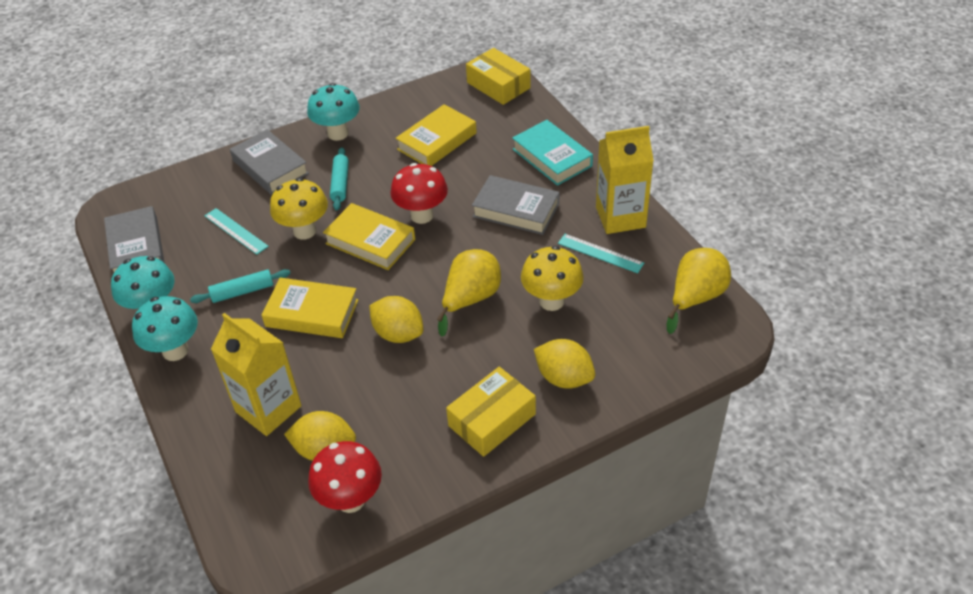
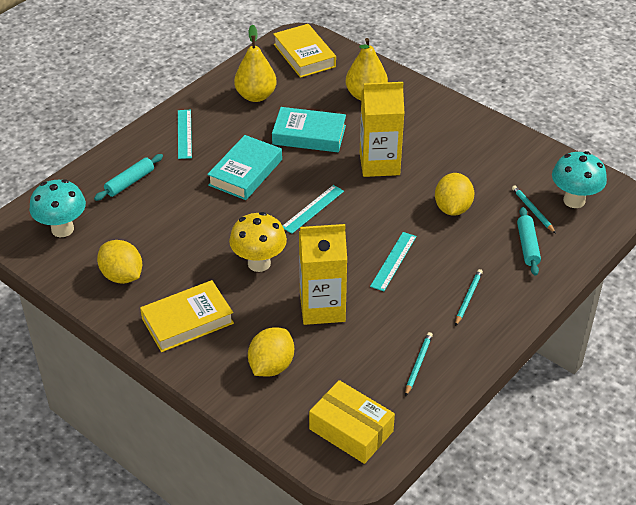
grey book: [104,206,165,272] [230,129,309,195] [472,175,560,235] = 3 -> none = 0
red mushroom: [308,441,382,513] [390,163,448,224] = 2 -> none = 0
turquoise book: [512,120,593,186] = 1 -> [207,135,282,200] [272,107,346,152] = 2
turquoise mushroom: [111,256,174,309] [132,296,198,361] [307,83,360,141] = 3 -> [29,179,86,237] [552,151,607,208] = 2
turquoise pencil: none = 0 -> [405,332,433,396] [455,269,483,326] [512,186,556,233] = 3
turquoise ruler: [205,208,269,255] [558,234,644,273] = 2 -> [178,110,192,159] [283,185,344,234] [370,232,416,291] = 3
yellow book: [262,278,359,338] [323,203,415,270] [396,104,477,166] = 3 -> [140,280,234,352] [273,24,336,78] = 2
yellow box: [446,367,536,457] [466,48,531,105] = 2 -> [309,380,395,464] = 1
yellow mushroom: [270,178,328,240] [521,246,584,311] = 2 -> [229,212,287,272] = 1

